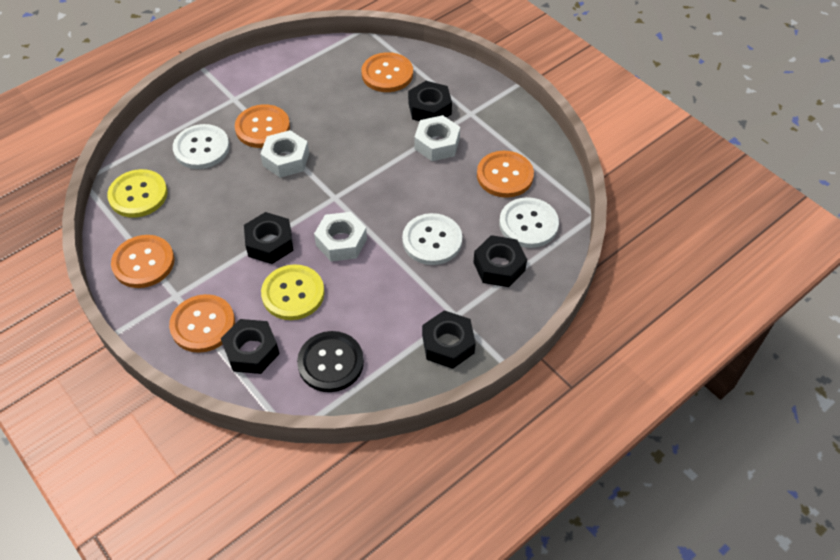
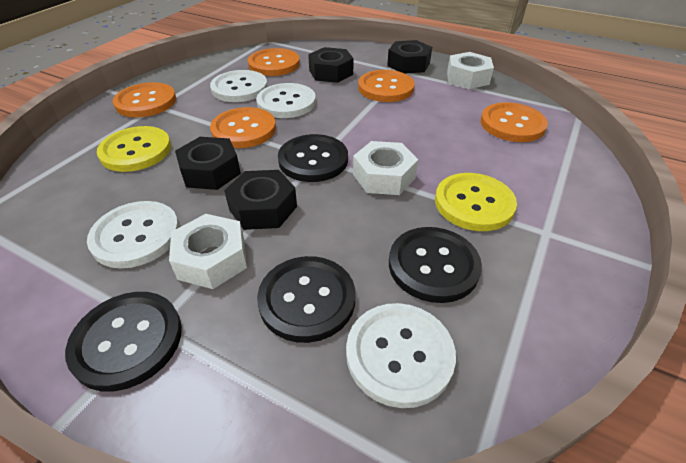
black button: [297,331,364,392] = 1 -> [65,292,182,392] [257,256,355,343] [278,134,348,182] [389,227,482,303] = 4
black nut: [221,319,280,374] [244,212,293,264] [408,81,452,121] [422,310,476,369] [473,235,527,287] = 5 -> [175,137,241,190] [224,170,297,230] [308,47,354,83] [387,40,432,74] = 4
white button: [173,124,230,169] [402,213,462,265] [499,197,559,248] = 3 -> [87,201,180,268] [210,70,268,102] [256,83,316,118] [346,303,456,408] = 4

